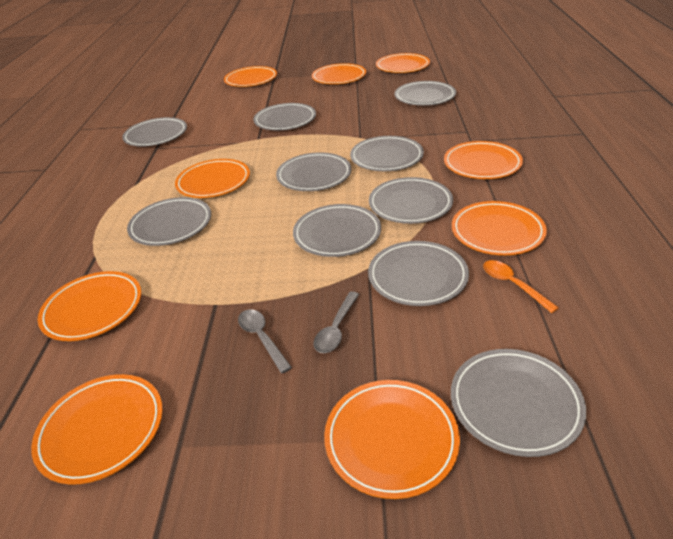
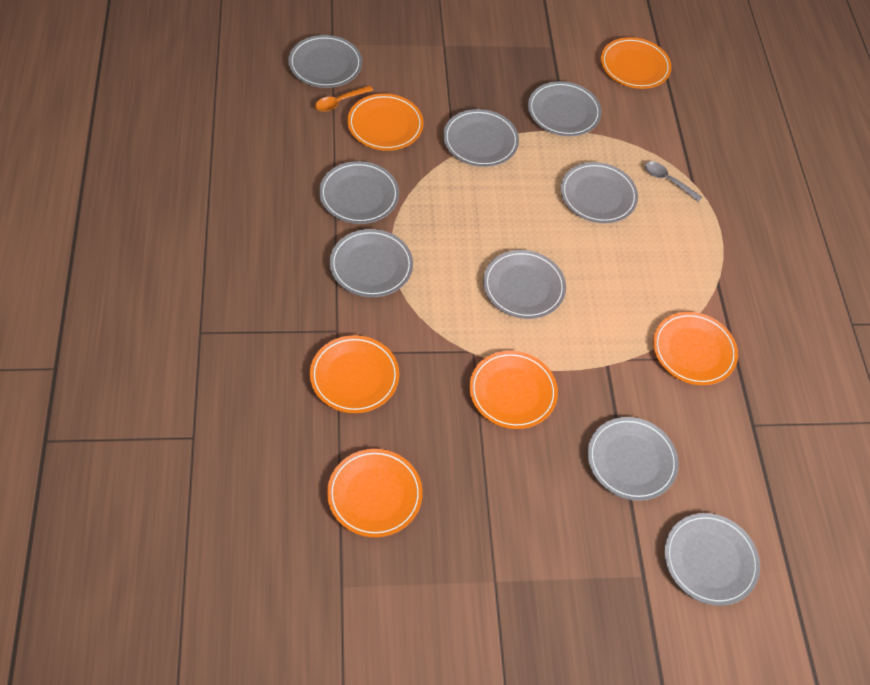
grey plate: [122,117,187,147] [127,197,211,246] [253,103,316,130] [276,152,351,191] [293,204,381,257] [350,136,424,171] [368,241,469,306] [369,177,453,224] [395,81,456,106] [451,349,586,457] = 10 -> [288,35,362,88] [319,161,399,224] [330,229,413,297] [443,109,519,167] [483,250,566,319] [528,81,602,136] [560,162,638,224] [588,417,679,501] [664,513,760,606] = 9
grey spoon: [238,309,292,373] [313,291,359,353] = 2 -> [645,161,702,202] = 1
orange plate: [31,374,163,485] [37,271,142,341] [175,159,250,198] [224,66,277,87] [312,63,366,84] [324,380,460,499] [376,53,430,73] [444,141,523,179] [452,201,547,255] = 9 -> [310,335,399,413] [327,449,423,537] [347,93,424,151] [469,351,558,429] [601,37,672,89] [653,312,738,385] = 6

